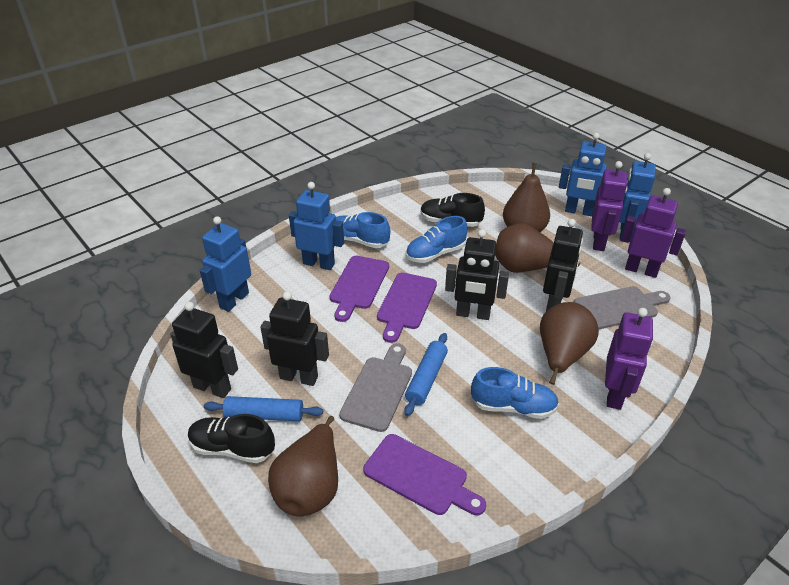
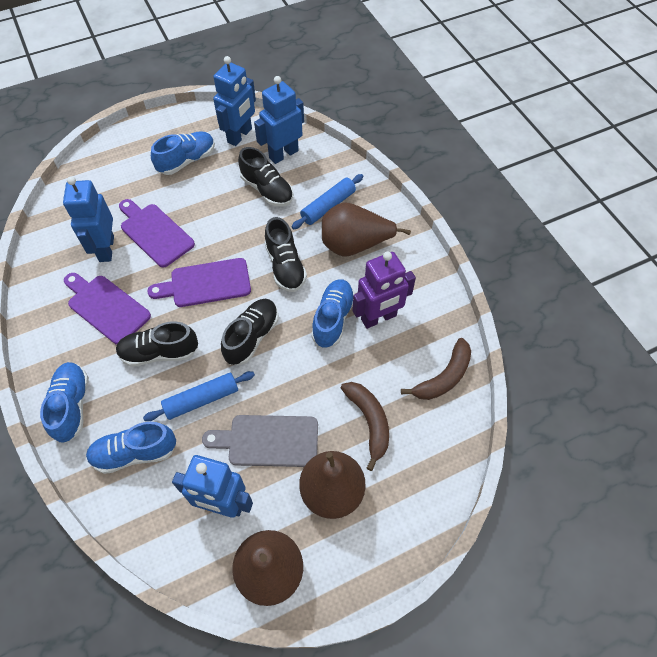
black robot: [170,302,238,398] [260,291,329,386] [445,229,509,320] [543,219,583,311] = 4 -> none = 0
black shoe: [188,414,275,463] [421,193,485,227] = 2 -> [116,322,198,367] [221,299,278,365] [238,147,293,207] [264,217,307,292] = 4
blue shoe: [336,212,390,248] [406,216,467,263] [471,367,559,419] = 3 -> [40,362,89,443] [86,421,176,474] [151,131,215,175] [311,279,355,348] = 4
brown banana: none = 0 -> [341,382,389,471] [401,338,471,400] = 2
brown pear: [268,416,338,517] [495,223,581,273] [503,163,550,232] [540,302,599,385] = 4 -> [232,530,303,606] [299,451,365,519] [322,202,411,257] = 3
grey cutting board: [339,343,412,432] [574,286,671,329] = 2 -> [202,415,318,467] = 1
purple robot: [591,161,627,251] [605,308,653,410] [621,188,686,278] = 3 -> [352,251,416,329] = 1

